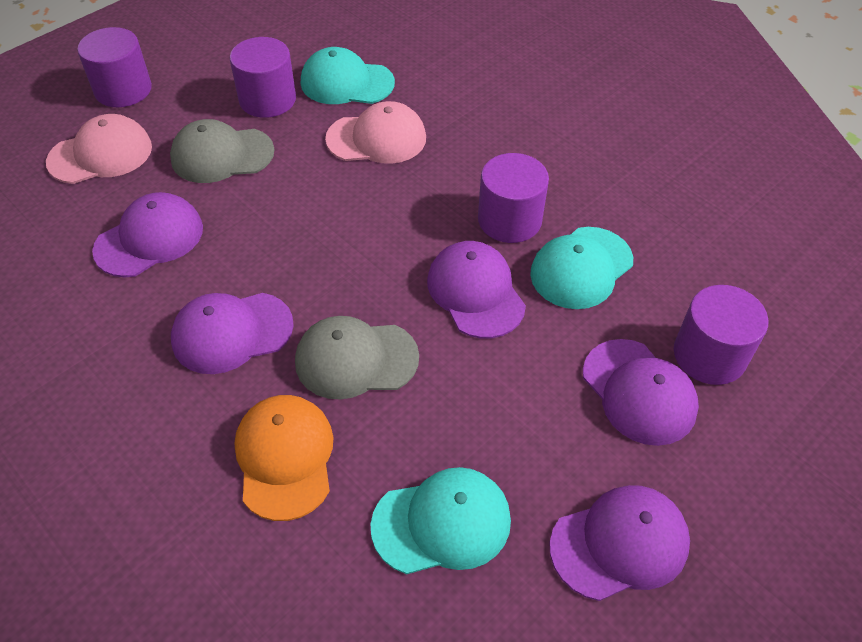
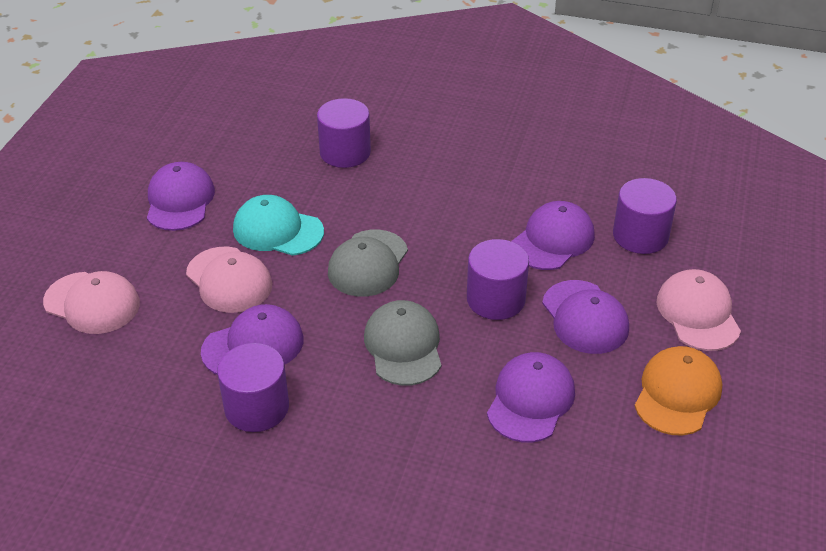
pink cap: [46,114,152,184] [325,101,426,164] = 2 -> [43,271,140,334] [186,247,272,313] [656,269,741,351] = 3
turquoise cap: [301,47,395,104] [370,467,511,574] [530,227,633,309] = 3 -> [233,195,324,256] = 1

